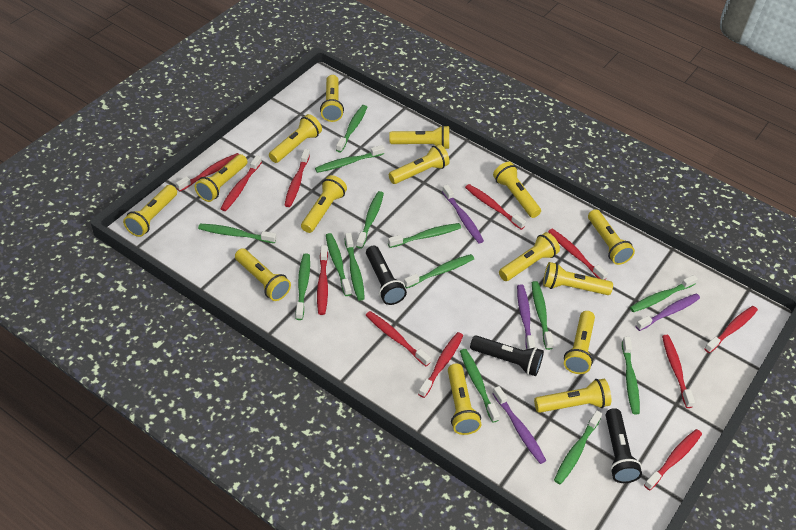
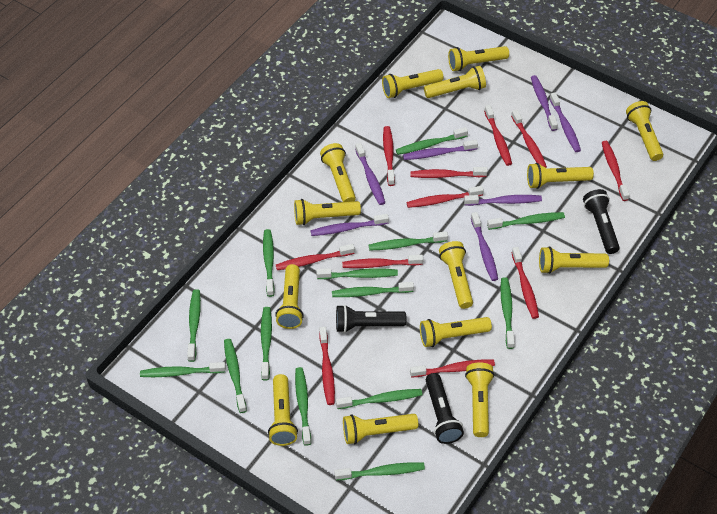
purple toothbrush: [442,185,484,243] [492,386,546,464] [517,285,535,349] [636,294,700,331] = 4 -> [310,214,389,236] [355,143,385,205] [403,140,478,160] [464,195,542,206] [471,212,498,281] [531,75,558,131] [550,92,581,152] = 7
yellow flashlight: [123,185,177,237] [195,154,248,202] [235,248,291,301] [269,114,322,163] [301,175,347,233] [320,75,344,122] [389,125,449,149] [389,144,449,184] [448,363,481,435] [493,162,541,218] [499,232,560,281] [534,379,611,413] [543,262,613,295] [564,311,595,374] [588,209,635,265] = 15 -> [268,374,298,446] [275,264,304,329] [294,199,361,225] [320,143,356,202] [343,414,418,444] [382,69,443,98] [420,317,492,347] [424,66,486,98] [439,241,473,309] [448,46,509,71] [465,362,494,437] [527,163,594,189] [539,246,609,274] [626,101,663,161] = 14

